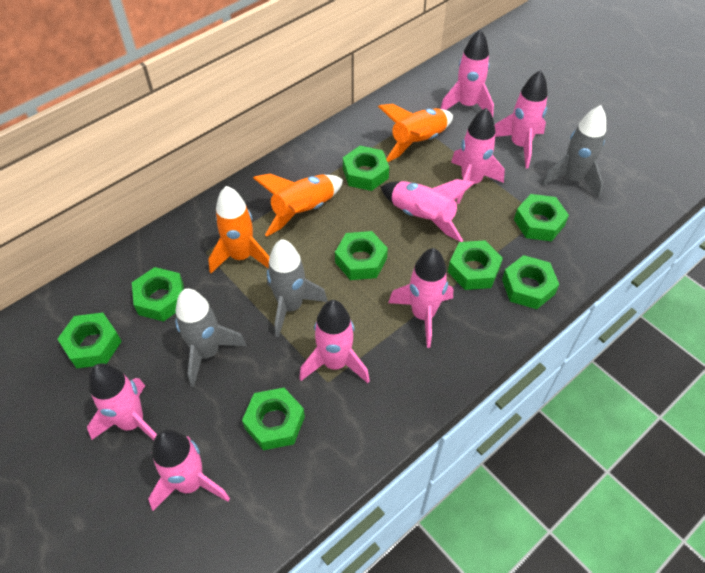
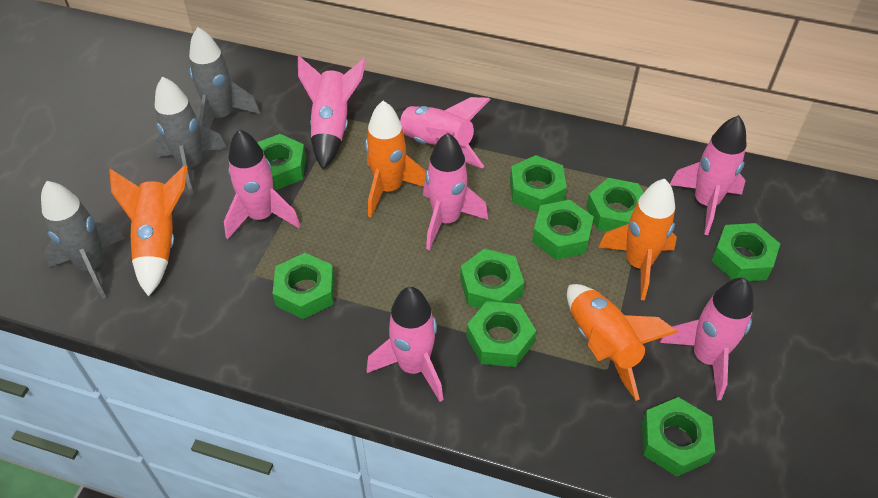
green nut: [57,313,122,368] [132,267,184,322] [242,388,305,450] [335,231,388,280] [343,146,389,191] [448,240,503,290] [502,255,559,309] [514,194,569,241] = 8 -> [257,134,306,190] [273,253,335,319] [460,249,525,308] [466,301,536,367] [510,155,567,212] [532,200,594,260] [586,178,644,232] [642,397,715,477] [712,223,780,281] = 9
orange rocket: [208,186,269,273] [253,174,343,236] [378,104,453,162] = 3 -> [109,165,188,297] [365,101,426,217] [567,284,678,401] [598,179,677,300] = 4
pink rocket: [87,363,157,440] [148,430,230,511] [299,300,370,383] [381,179,474,242] [388,248,453,348] [440,29,494,117] [451,108,505,204] [495,70,548,168] = 8 -> [224,129,300,239] [298,56,366,170] [367,287,443,402] [395,97,491,169] [423,133,488,250] [660,278,754,400] [670,115,746,235] = 7

